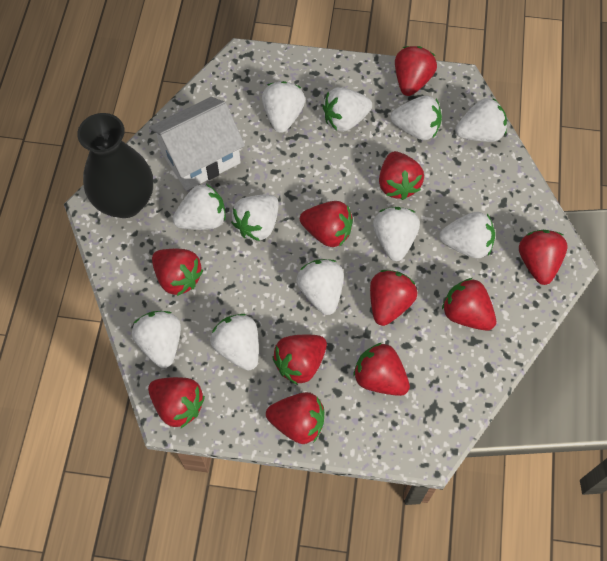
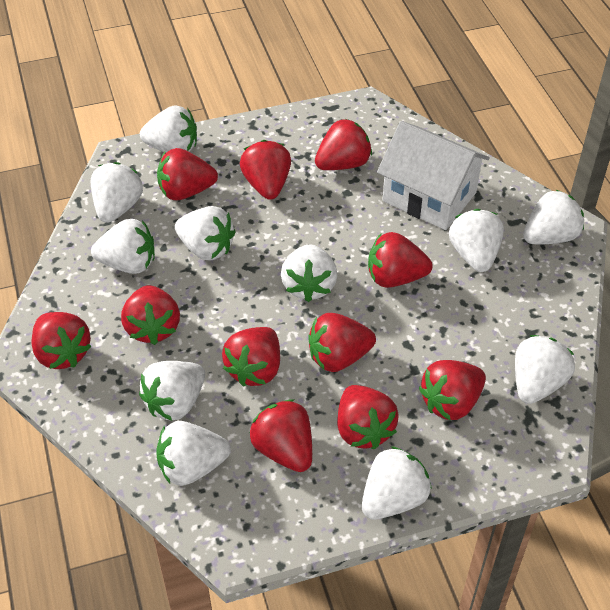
black vase: [77,113,153,218] = 1 -> none = 0

